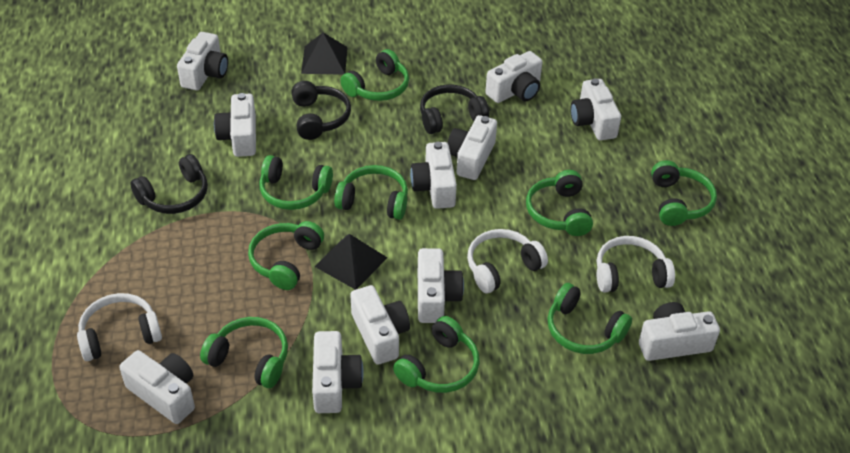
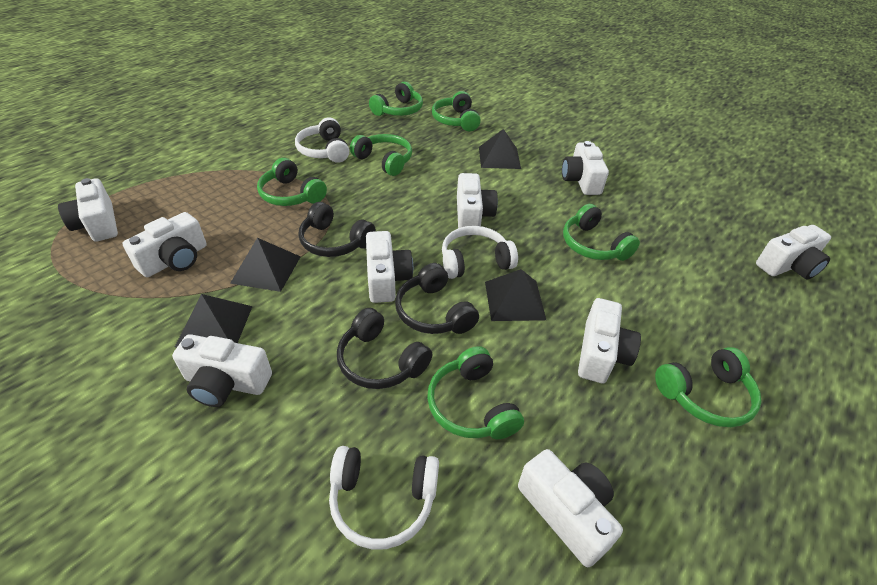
black pyramid: [301,33,348,75] [314,234,387,290] = 2 -> [175,294,253,347] [230,238,301,292] [479,129,521,169] [485,269,546,321] = 4
green headphones: [200,317,288,388] [248,221,324,290] [259,155,333,210] [334,165,408,220] [340,49,409,101] [393,316,479,393] [526,170,593,236] [547,283,632,354] [651,160,717,226] = 9 -> [257,158,327,206] [350,134,412,176] [369,81,423,116] [427,346,524,439] [432,91,481,131] [563,204,640,261] [655,347,761,427] = 7
white camera: [119,350,195,424] [177,32,228,90] [214,93,256,157] [312,331,364,413] [350,285,410,365] [410,142,457,209] [418,248,464,323] [447,115,497,180] [485,51,542,103] [570,79,621,140] [639,302,720,361] = 11 -> [58,178,118,242] [122,212,207,277] [172,334,272,407] [366,231,413,303] [457,173,498,228] [518,449,623,567] [562,141,609,195] [578,298,641,383] [756,225,831,279] = 9

